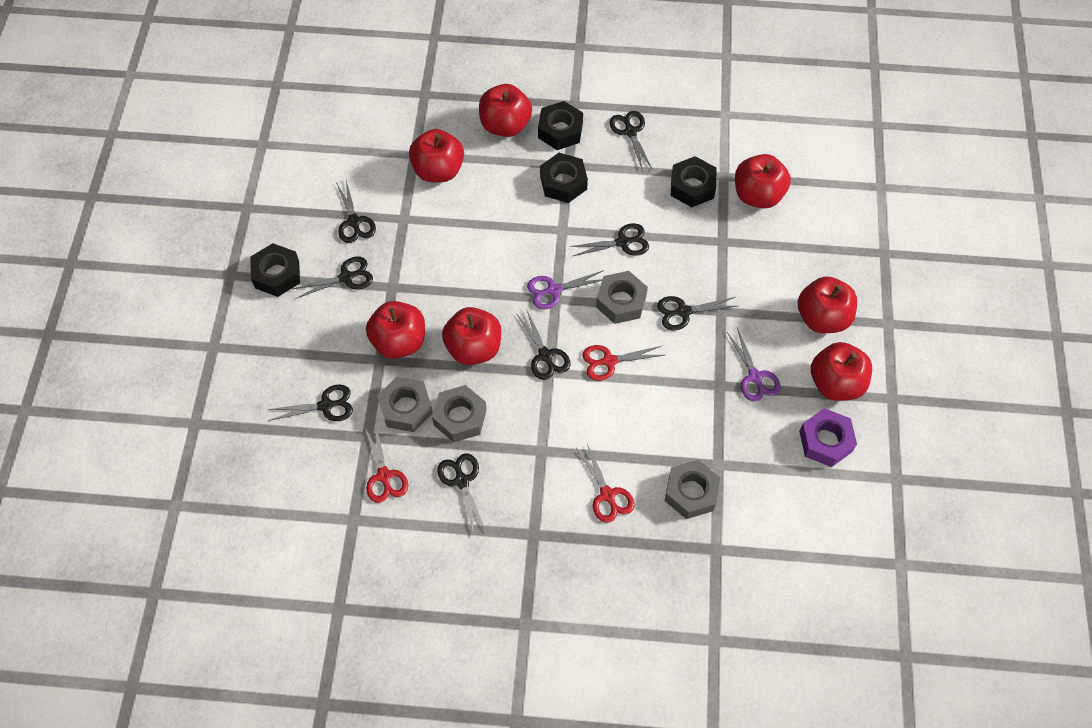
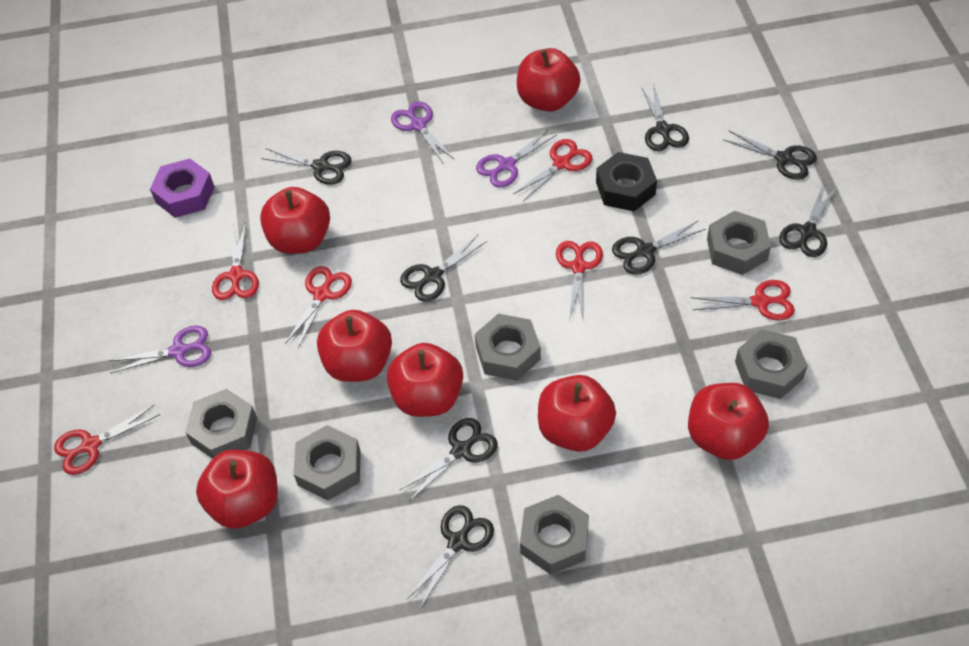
black nut: [250,243,300,297] [538,101,583,150] [540,153,588,203] [671,156,717,207] = 4 -> [596,152,657,211] = 1
grey nut: [377,377,433,432] [432,385,487,442] [596,271,648,324] [665,460,720,519] = 4 -> [185,389,257,459] [293,425,361,500] [475,314,541,381] [520,495,589,575] [707,211,771,275] [735,329,808,399] = 6
purple scissors: [527,270,604,310] [727,328,781,402] = 2 -> [109,326,211,374] [391,102,455,164] [476,129,557,187] = 3
red scissors: [364,426,408,503] [576,444,635,523] [582,345,665,381] = 3 -> [54,404,160,475] [212,222,259,300] [285,266,352,348] [514,139,592,202] [556,241,603,322] [690,280,795,320] = 6

